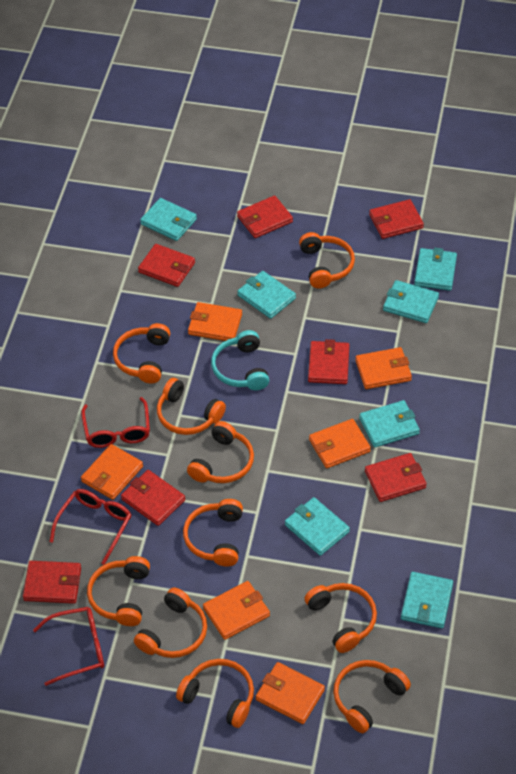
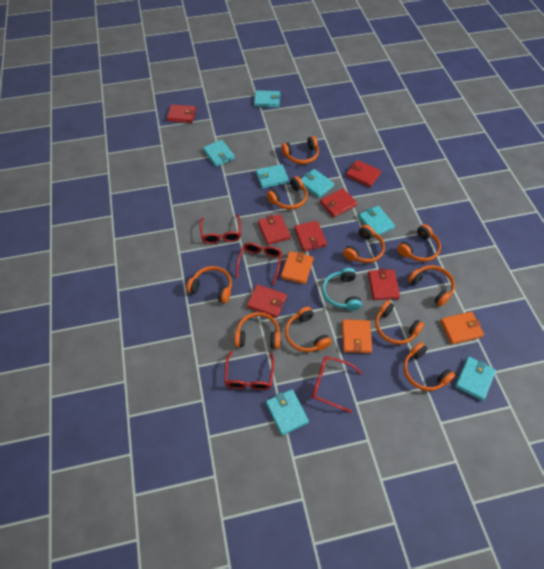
orange wallet: [81,444,143,500] [188,302,242,341] [203,581,270,640] [256,662,325,724] [309,419,371,468] [355,347,412,389] = 6 -> [281,251,314,284] [342,319,372,353] [440,312,484,344] = 3
red glasses: [33,607,104,686] [49,489,131,565] [81,397,150,448] = 3 -> [199,214,241,244] [225,351,274,390] [236,243,282,285] [312,356,362,413] = 4

